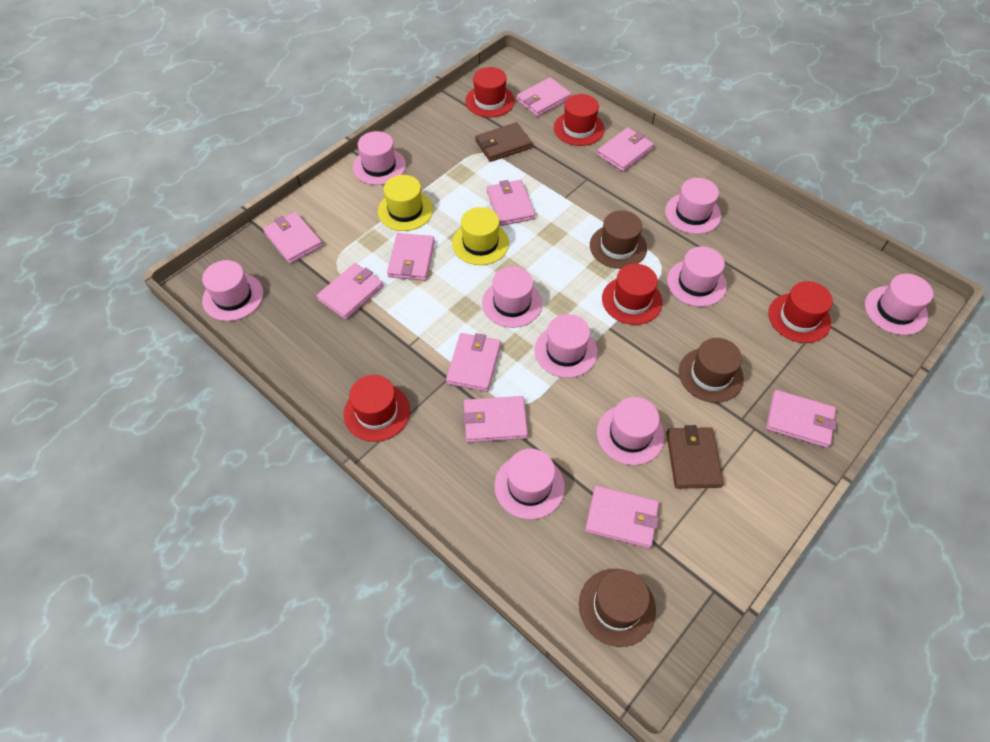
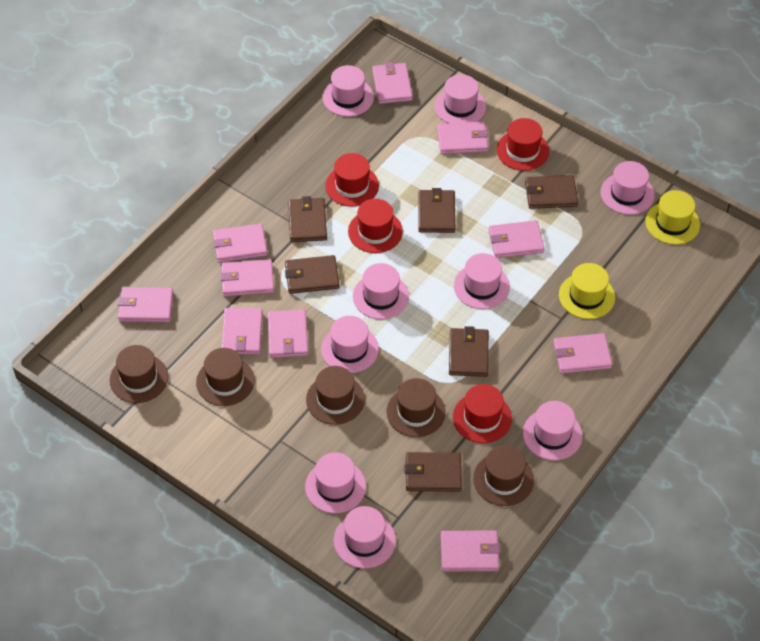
brown hat: [579,569,656,647] [590,210,647,269] [679,338,744,403] = 3 -> [110,345,168,403] [196,348,255,406] [306,366,365,425] [387,378,446,437] [473,445,534,506] = 5
brown wallet: [475,122,532,162] [666,425,723,489] = 2 -> [285,255,340,294] [288,196,327,242] [405,452,462,491] [418,188,455,233] [449,326,489,377] [525,175,578,209] = 6
red hat: [344,375,410,442] [465,67,515,117] [554,94,605,146] [602,264,662,325] [768,281,833,343] = 5 -> [325,153,379,207] [348,199,403,253] [453,384,512,443] [496,118,549,171] = 4

